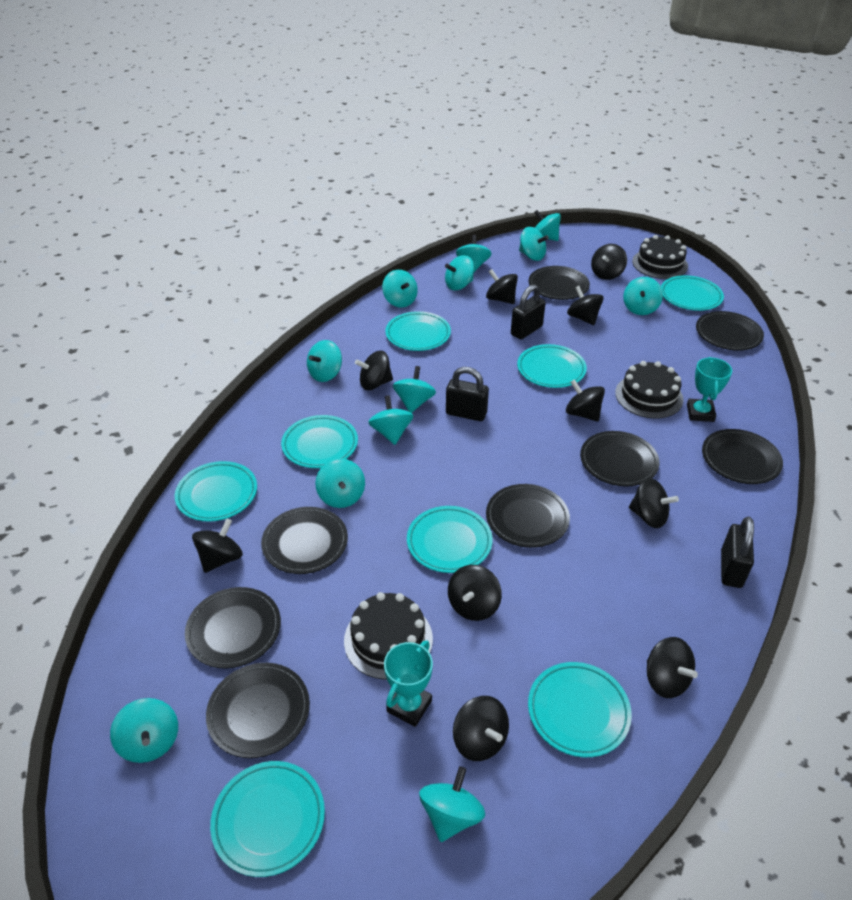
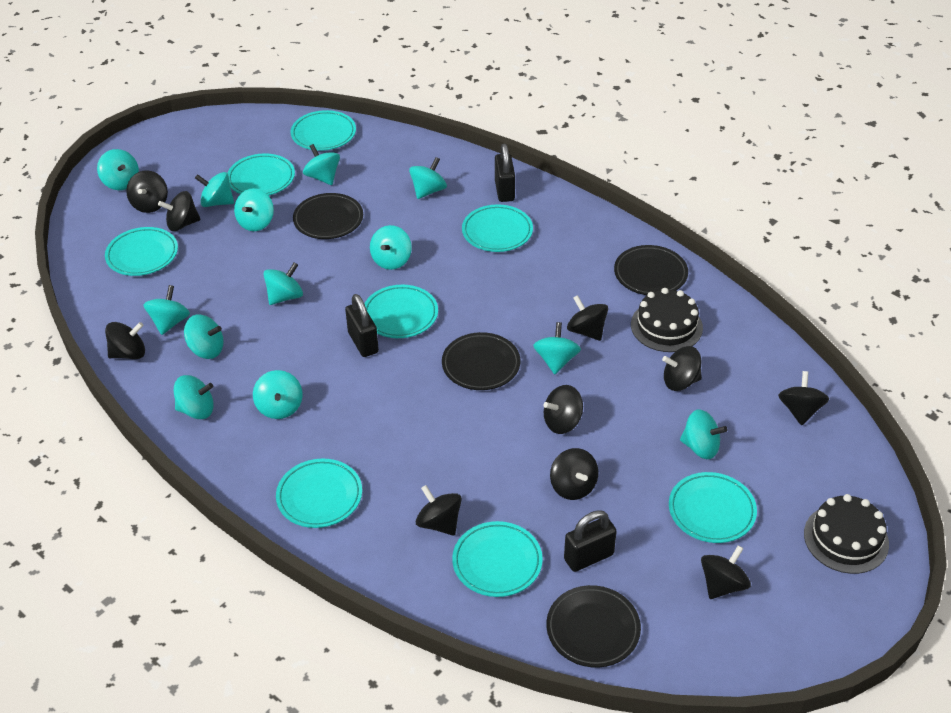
black cake: [344,592,433,680] [615,361,683,419] [632,235,688,279] = 3 -> [631,288,703,352] [804,494,889,574] = 2
black plate: [185,587,281,668] [206,663,310,758] [261,507,348,574] [486,484,570,548] [529,266,590,300] [580,431,660,487] [696,311,764,351] [702,429,783,484] = 8 -> [293,193,363,239] [442,332,520,390] [546,585,641,668] [614,245,688,295] = 4
turquoise spinning top: [110,698,178,763] [307,340,342,382] [315,459,365,508] [368,395,413,445] [382,270,418,308] [393,366,436,413] [419,766,485,842] [445,255,474,290] [456,235,491,272] [519,227,549,261] [534,210,561,241] [623,277,663,315] = 12 -> [97,149,139,190] [143,285,190,335] [174,375,214,419] [184,314,224,359] [195,172,234,207] [234,188,274,231] [253,370,303,419] [264,262,303,305] [303,144,340,185] [370,225,412,270] [409,157,447,199] [533,322,581,374] [680,409,728,459] = 13
turquoise trophy: [384,641,433,727] [687,357,732,422] = 2 -> none = 0

